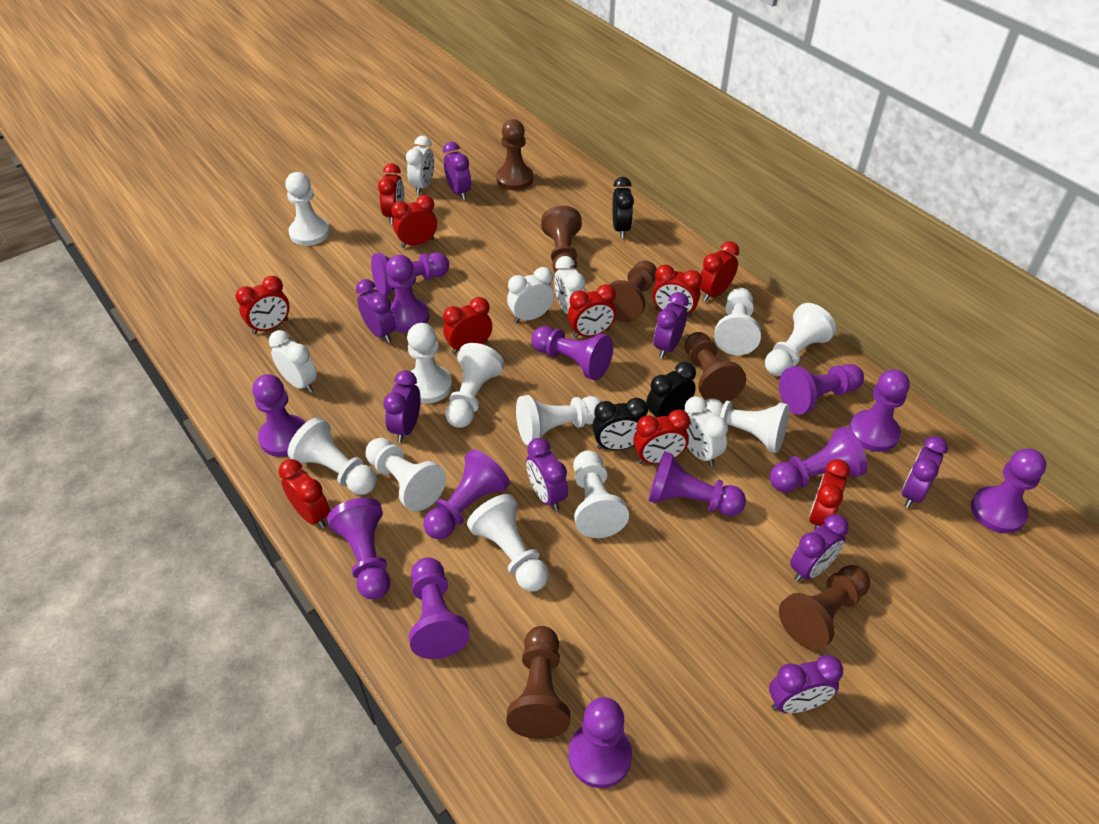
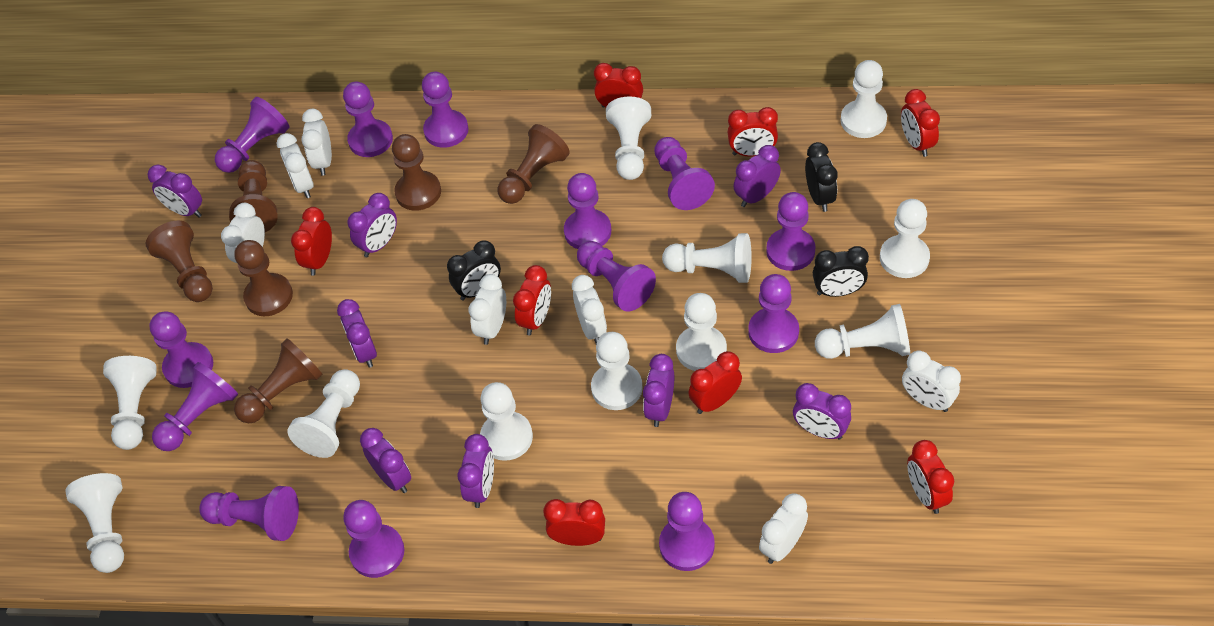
red clock: [236,276,289,335] [278,459,330,528] [378,163,404,224] [391,195,437,248] [443,297,492,355] [568,284,616,338] [633,409,690,464] [652,265,702,318] [699,241,739,301] [809,459,850,530] = 10 -> [291,207,332,276] [513,265,551,335] [543,499,605,546] [594,63,643,108] [688,351,742,414] [727,107,778,156] [901,89,940,157] [907,440,954,514] = 8
white clock: [269,330,317,393] [406,136,434,195] [507,267,554,323] [554,256,585,314] [685,396,728,466] = 5 -> [221,203,265,263] [276,133,314,198] [301,109,332,176] [469,274,506,345] [572,275,607,344] [759,493,808,564] [902,350,961,412] = 7

